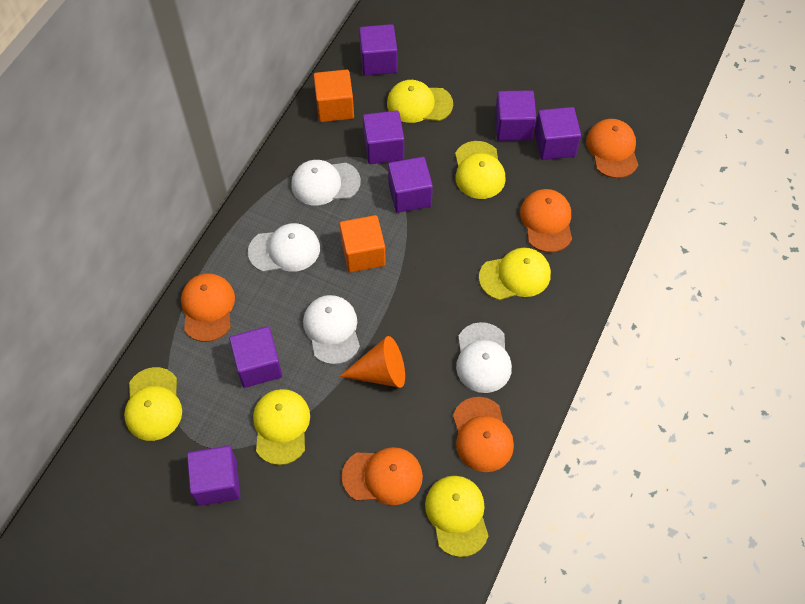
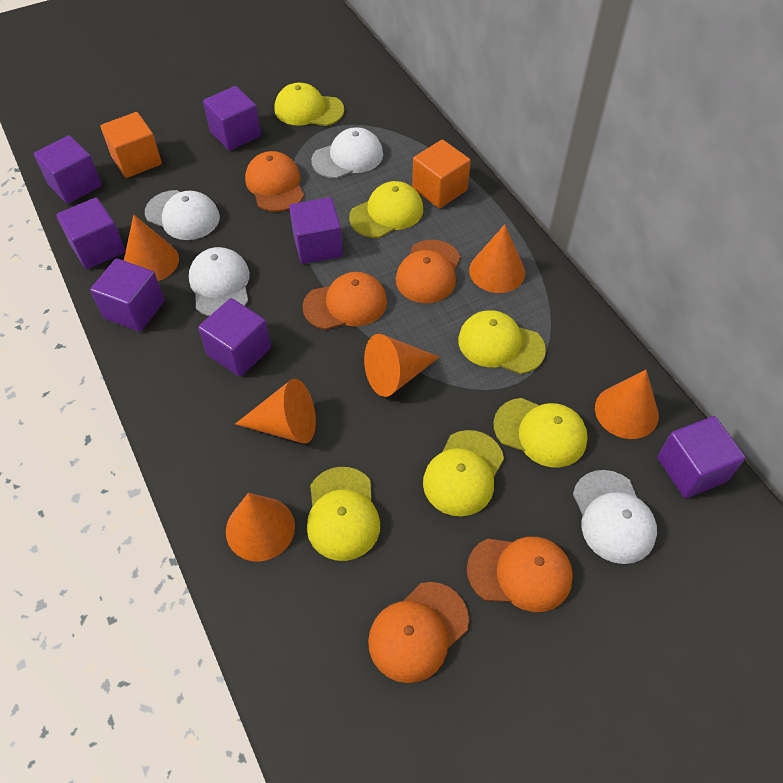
orange cone: [339,336,405,388] = 1 -> [124,215,179,281] [226,493,295,562] [235,379,316,444] [364,334,439,397] [469,225,525,293] [595,370,659,439] = 6

